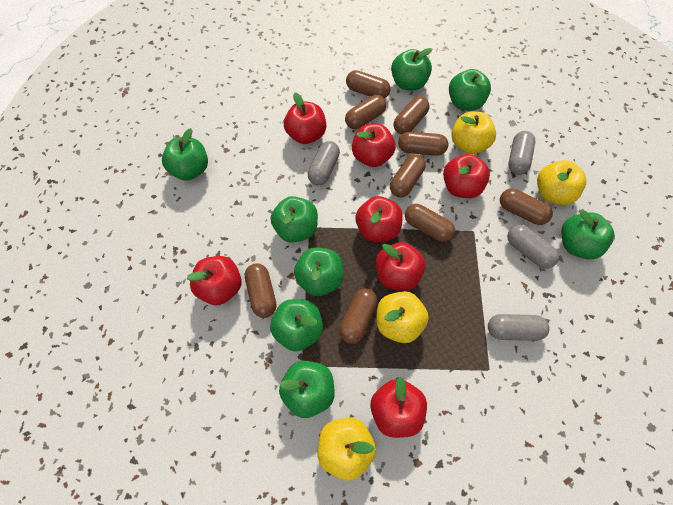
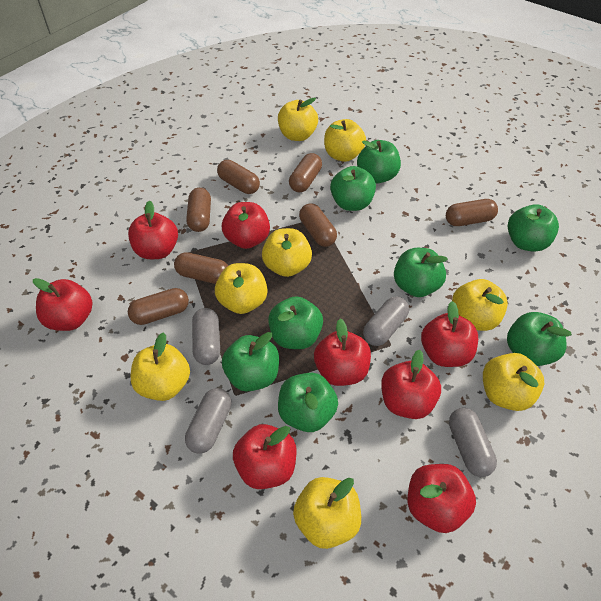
brown capsule: [245,263,277,318] [339,289,378,344] [345,95,386,129] [346,70,390,98] [390,154,426,197] [394,96,430,134] [398,132,448,156] [405,204,455,242] [500,189,553,225] = 9 -> [128,288,189,325] [174,252,228,284] [186,188,211,232] [217,160,260,194] [289,153,322,193] [299,203,337,247] [446,199,498,226] = 7
red apple: [187,256,242,305] [284,93,326,144] [352,124,396,167] [355,196,403,242] [370,377,427,438] [376,242,425,291] [443,154,490,198] = 7 -> [33,278,93,331] [128,200,178,259] [222,202,270,249] [233,424,297,489] [314,319,371,386] [381,350,441,419] [407,464,476,533] [421,301,478,367] = 8
yellow apple: [318,418,376,480] [376,291,429,343] [452,111,496,154] [537,160,586,205] = 4 -> [131,332,190,401] [215,263,268,314] [262,228,312,277] [278,98,318,141] [293,477,361,549] [324,119,366,162] [452,279,508,331] [483,353,544,411] = 8

